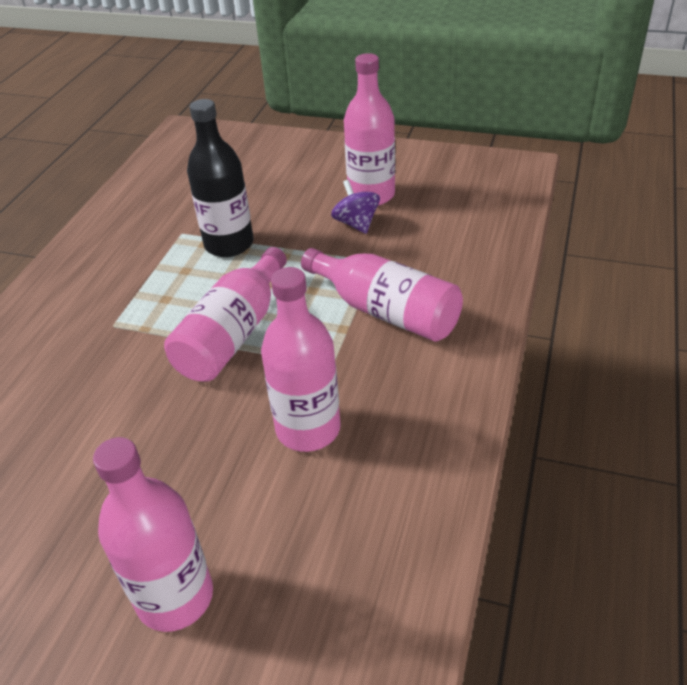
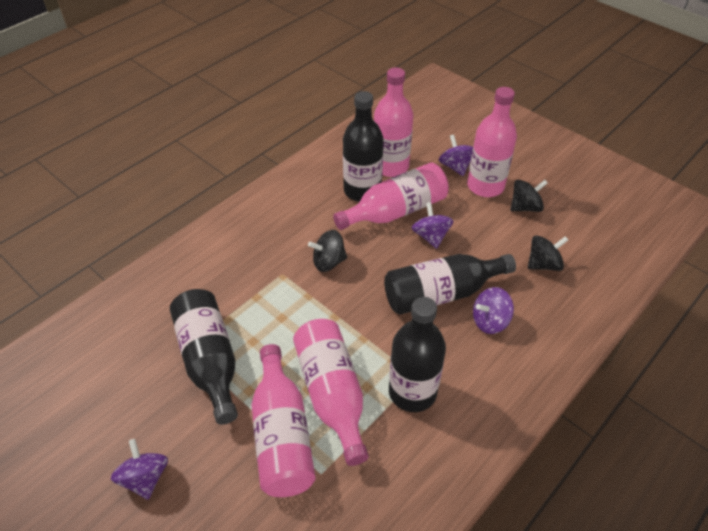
black bottle: [187,99,254,257] = 1 -> [170,289,238,425] [343,91,384,202] [384,254,516,315] [389,297,446,412] = 4
black spinning top: none = 0 -> [308,230,347,272] [510,180,548,212] [528,235,568,271] = 3
purple spinning top: [331,180,380,234] = 1 -> [111,439,168,500] [412,202,453,249] [439,135,473,176] [473,287,514,334] = 4

